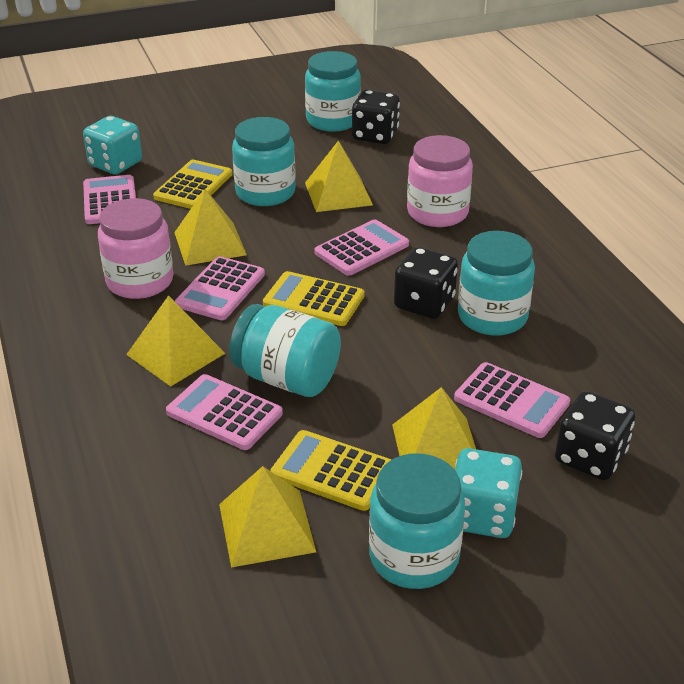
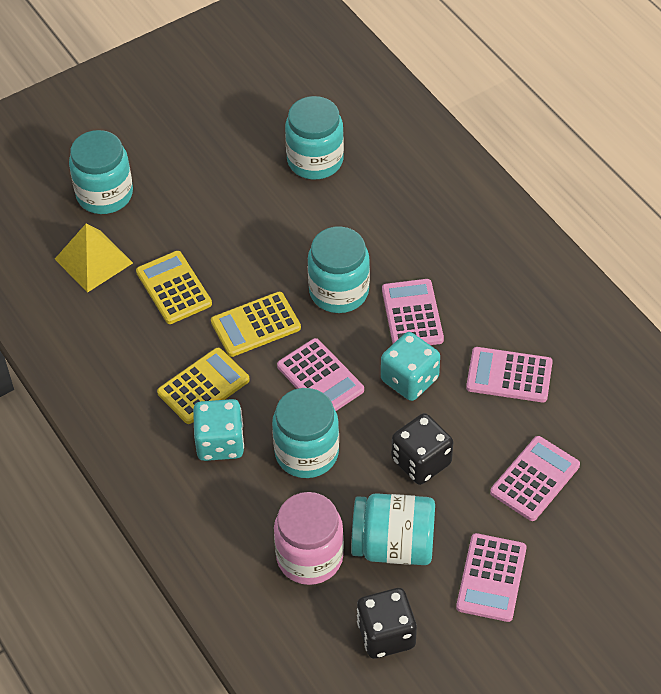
black dice: [352,90,400,144] [394,247,458,319] [555,391,635,480] = 3 -> [357,588,417,659] [391,413,453,485] = 2
pink jar: [98,198,173,299] [407,135,473,227] = 2 -> [274,492,344,585] = 1
yellow pyramid: [126,295,225,387] [174,189,247,266] [219,466,316,567] [305,141,373,212] [392,387,476,470] = 5 -> [55,224,133,293] = 1

